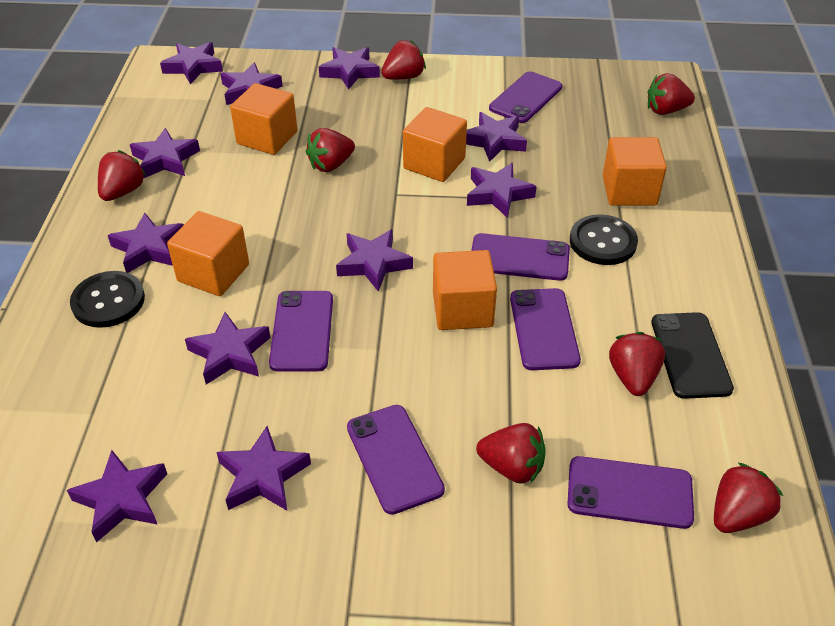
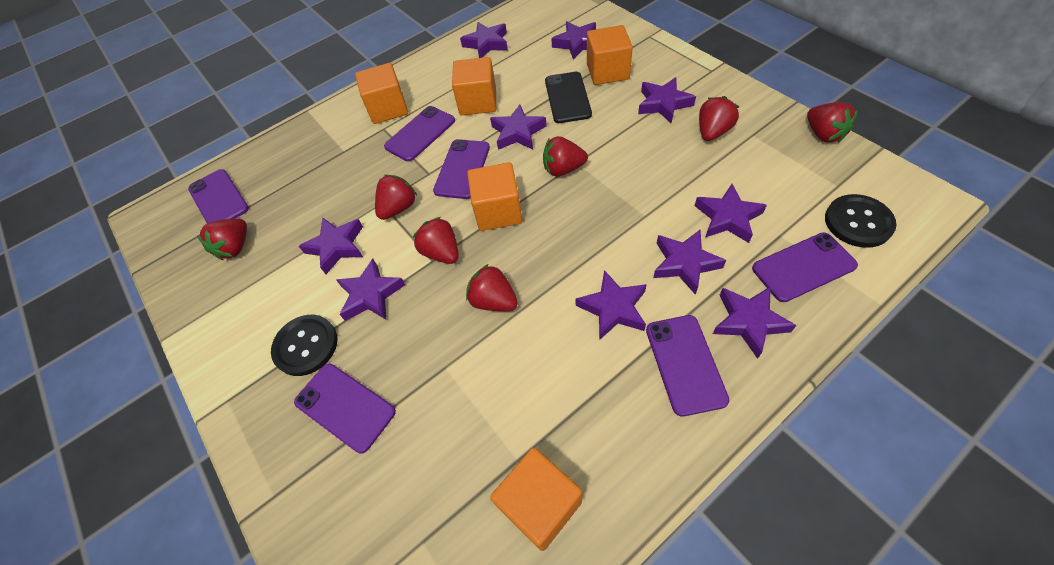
purple star: [67,450,167,543] [108,213,184,273] [130,128,200,178] [160,42,223,85] [185,312,270,385] [216,426,311,510] [220,63,283,105] [319,47,380,90] [336,229,413,292] [466,112,527,162] [467,163,537,218] = 11 -> [299,218,363,274] [336,259,405,321] [460,22,508,58] [490,104,547,150] [551,21,596,60] [576,270,647,340] [638,77,696,123] [653,229,726,295] [694,184,767,243] [713,287,797,359] = 10

